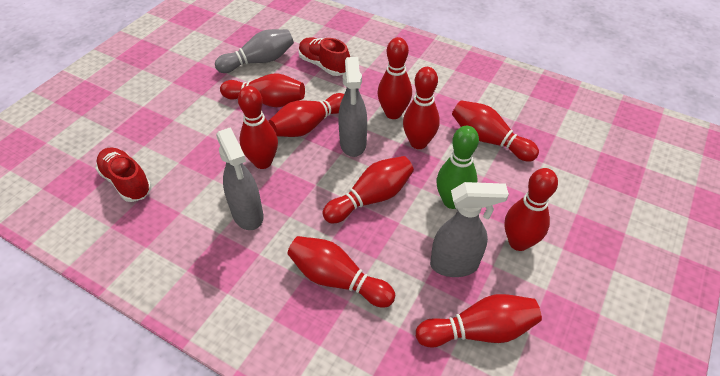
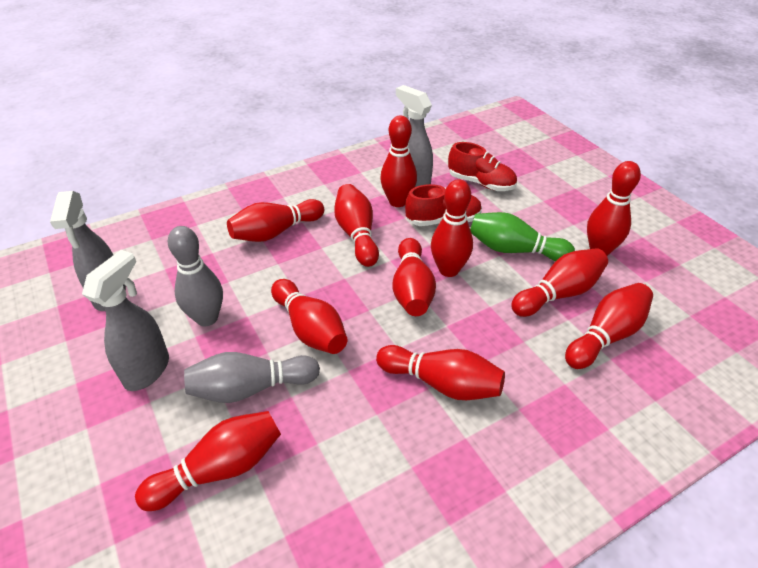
grey bowling pin: [215,29,294,73] = 1 -> [168,226,223,326] [184,352,320,403] = 2
red bowling pin: [220,73,305,107] [238,86,278,169] [268,93,344,137] [287,236,395,307] [323,156,414,223] [377,37,412,119] [403,67,440,149] [416,294,542,348] [452,100,539,162] [504,168,558,251] = 10 -> [135,411,281,511] [227,199,324,242] [271,279,347,354] [334,184,379,267] [376,345,505,400] [380,115,417,207] [392,238,436,316] [431,179,473,277] [511,248,608,317] [565,283,653,369] [587,161,641,256] = 11

